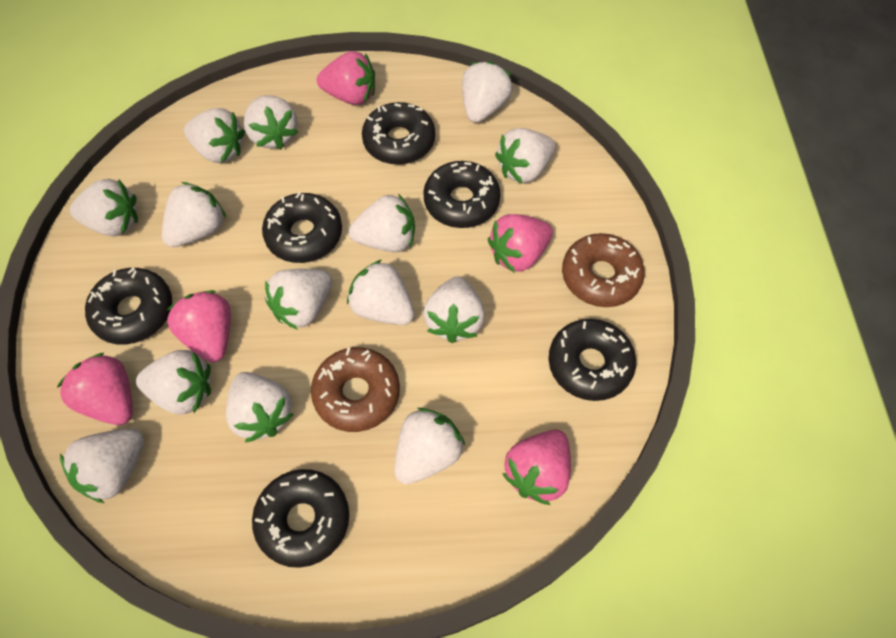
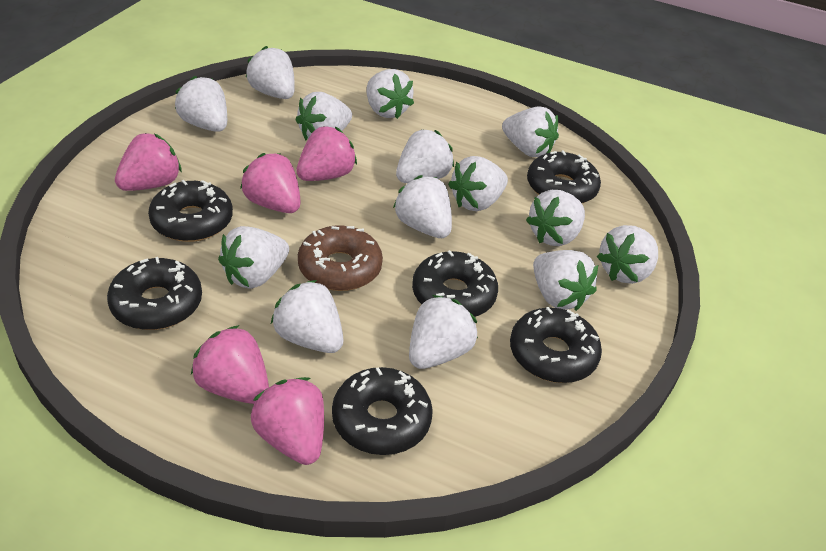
brown donut: [311,347,400,432] [562,233,645,307] = 2 -> [298,225,383,291] = 1

